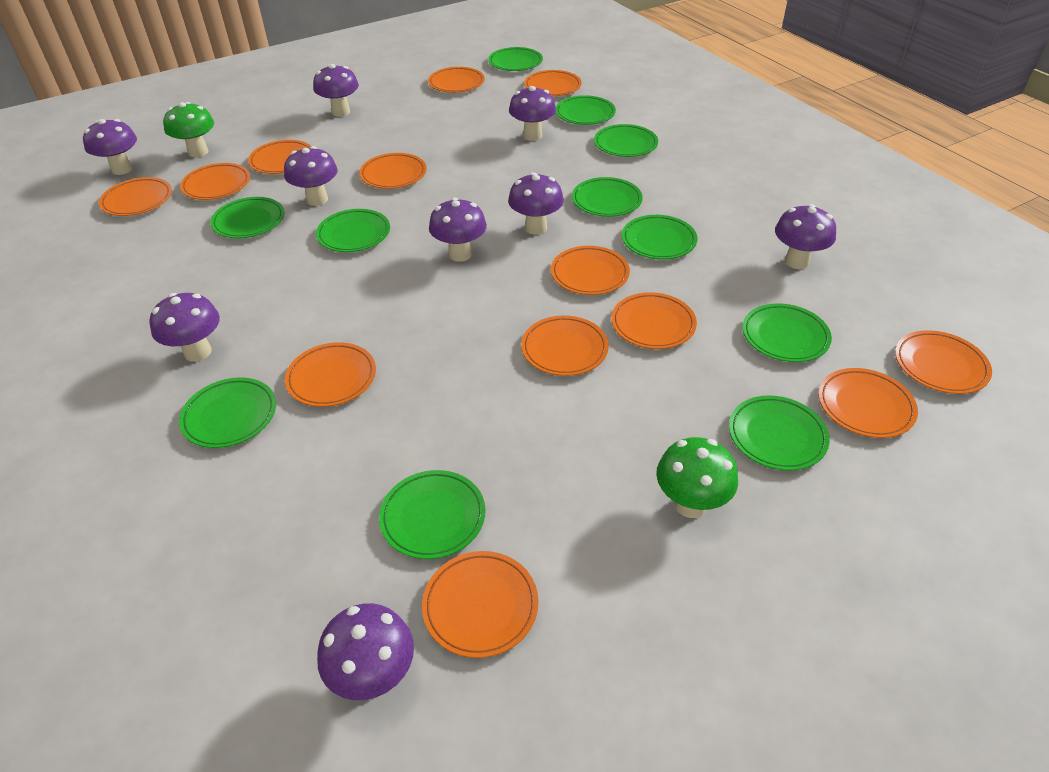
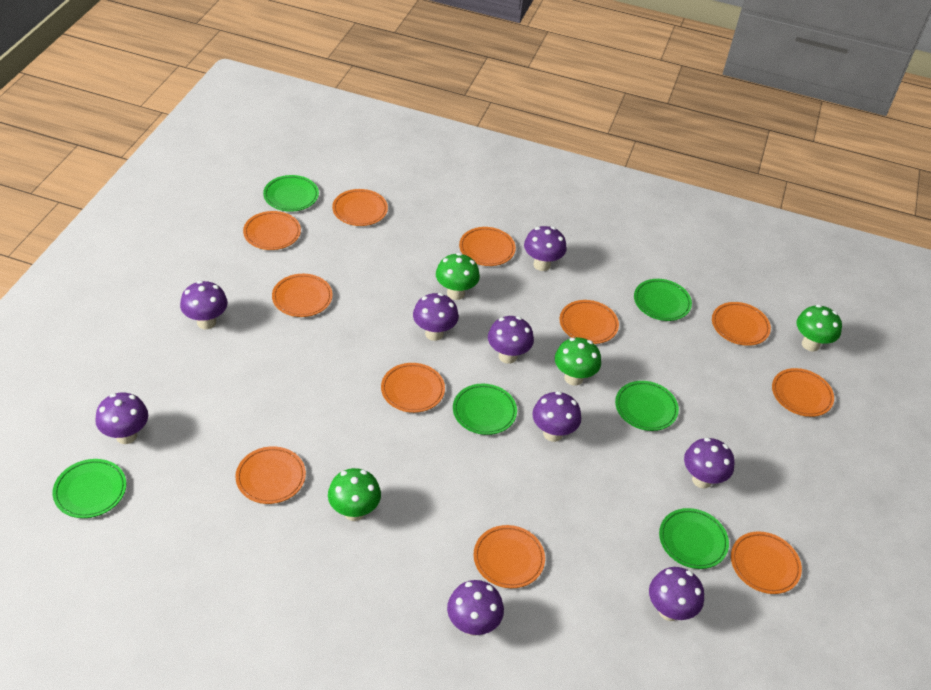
green mushroom: [163,102,214,157] [656,437,738,518] = 2 -> [328,468,381,521] [436,253,480,300] [555,337,601,386] [796,305,842,352] = 4
green plate: [179,377,276,448] [211,197,284,238] [316,209,390,252] [379,470,486,559] [488,47,543,71] [556,95,616,125] [572,177,643,217] [594,124,658,157] [622,215,697,259] [729,395,830,471] [743,303,832,362] = 11 -> [53,459,127,518] [263,175,319,212] [453,384,517,435] [615,381,679,431] [634,279,692,321] [659,508,729,569] = 6
orange plate: [99,177,172,216] [180,163,250,200] [248,140,312,174] [285,342,376,407] [359,153,427,189] [422,551,538,658] [428,67,485,93] [521,316,609,376] [524,70,582,96] [551,246,630,295] [611,292,697,349] [818,368,918,438] [895,330,992,394] = 13 -> [235,446,306,504] [243,211,301,250] [272,274,333,317] [332,189,388,226] [381,363,445,413] [459,227,516,266] [473,525,545,588] [559,300,619,344] [712,302,771,346] [731,531,802,594] [772,368,834,417] = 11

